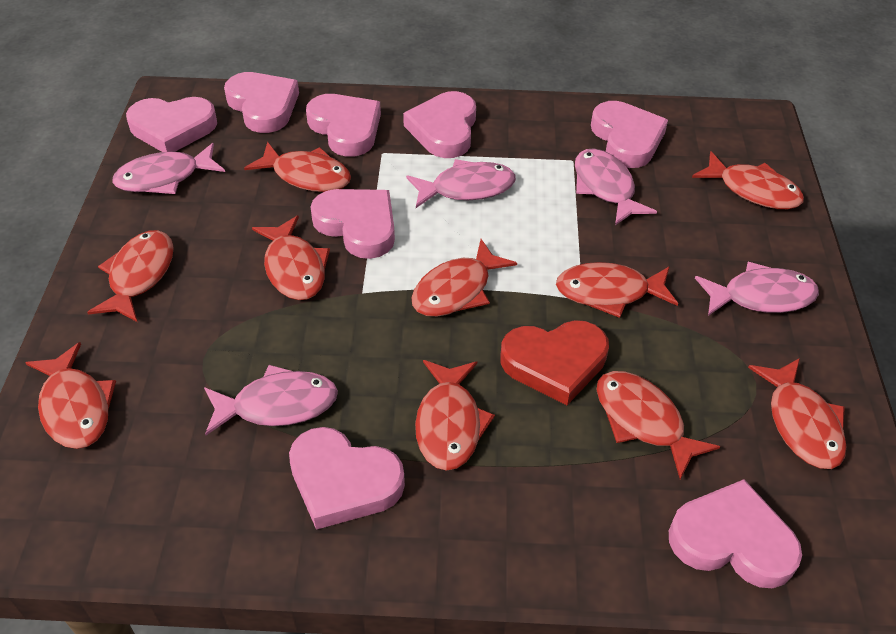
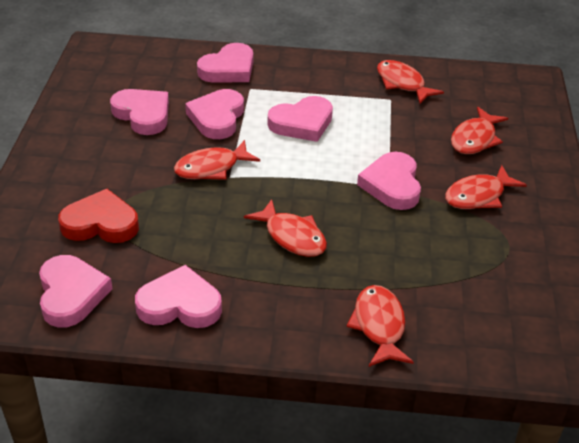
pink fish: [112,143,225,194] [204,365,338,435] [406,159,516,208] [575,149,657,225] [695,262,819,316] = 5 -> none = 0
pink heart: [126,97,217,152] [224,72,299,133] [289,427,405,530] [306,94,381,157] [310,189,395,259] [403,91,476,158] [591,101,668,168] [669,479,802,588] = 8 -> [39,255,113,327] [110,89,169,135] [135,265,222,328] [185,89,244,139] [197,43,253,83] [268,96,333,142] [357,152,421,210] = 7
red fish: [25,342,116,449] [87,230,174,322] [244,142,351,192] [252,215,330,300] [411,239,517,317] [415,360,495,471] [556,262,678,318] [597,371,720,479] [692,151,804,209] [748,358,847,469] = 10 -> [174,140,260,180] [244,199,327,257] [347,285,414,367] [377,60,444,104] [445,165,527,209] [451,107,508,154] = 6

